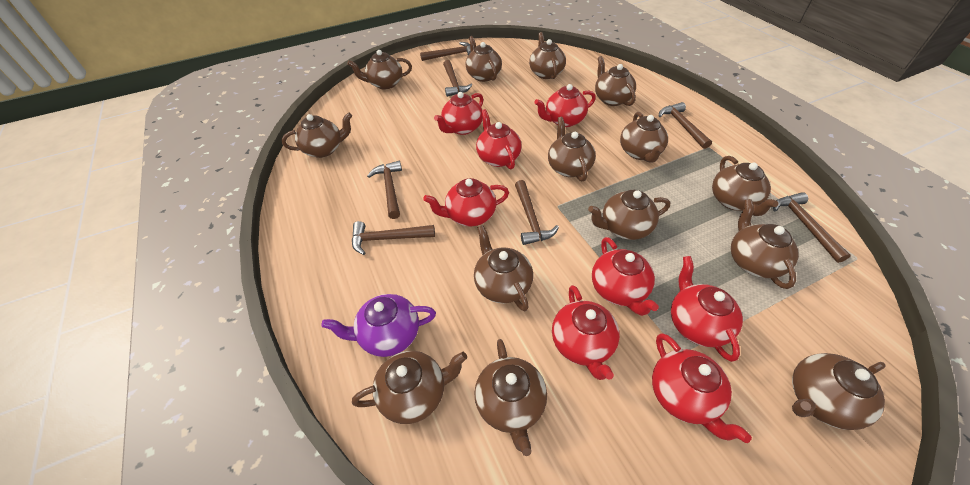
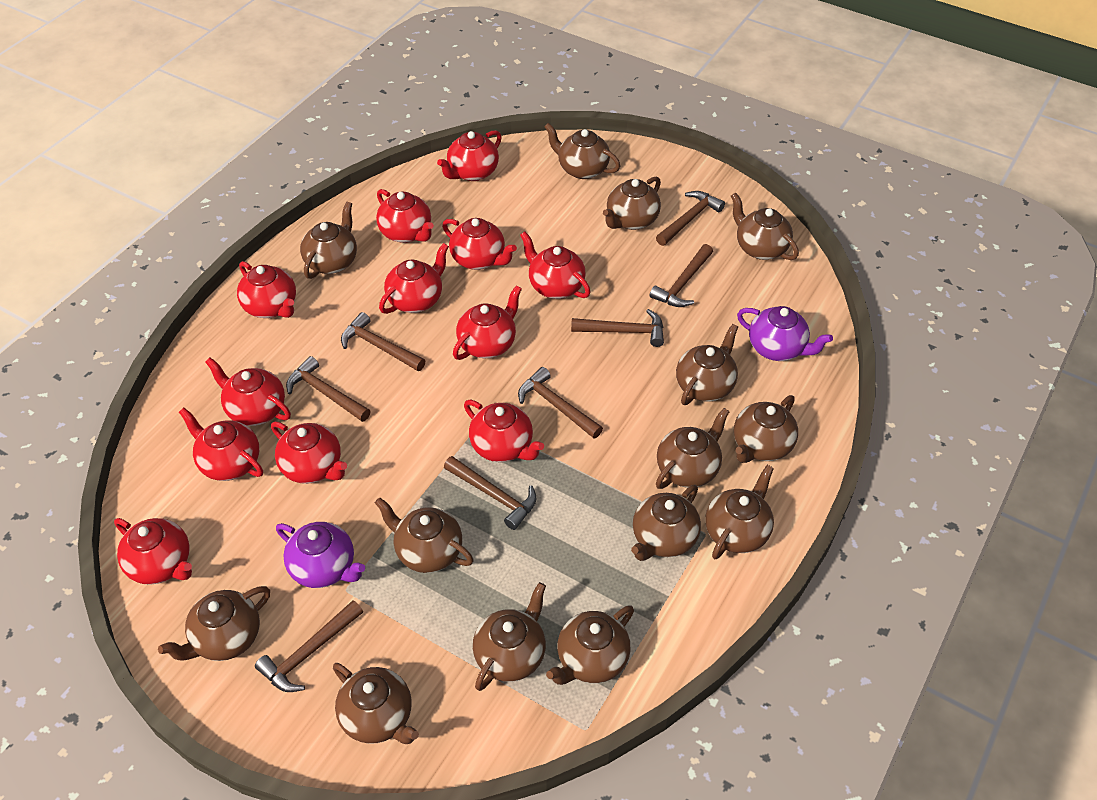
brown hammer: [352,221,435,255] [367,161,402,219] [420,42,471,61] [443,60,472,97] [515,180,559,245] [659,102,712,149] [773,192,851,263] = 7 -> [255,600,363,692] [286,356,371,422] [341,312,425,371] [444,456,536,530] [518,367,603,438] [571,309,664,347] [649,244,713,307] [656,191,725,246] = 8
purple teapot: [321,294,436,357] = 1 -> [276,522,365,588] [737,306,833,361] = 2
red teapot: [423,178,509,226] [434,92,483,135] [476,109,522,169] [534,84,596,127] [552,285,620,380] [592,237,659,316] [652,333,752,443] [671,256,743,362] = 8 -> [114,518,192,585] [179,408,263,481] [205,358,291,426] [237,261,296,318] [271,421,347,484] [376,189,434,243] [379,243,449,314] [437,130,502,181] [442,218,517,270] [453,285,522,360] [464,400,544,462] [520,232,590,299] = 12

